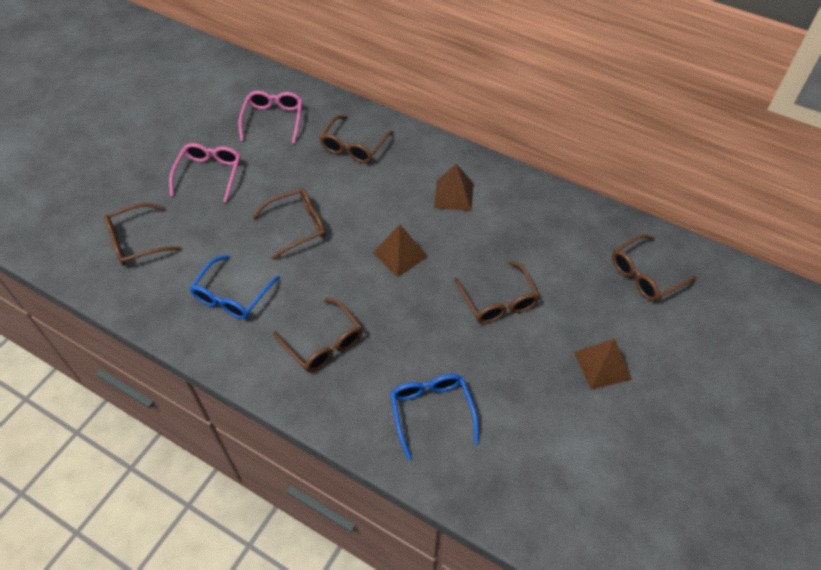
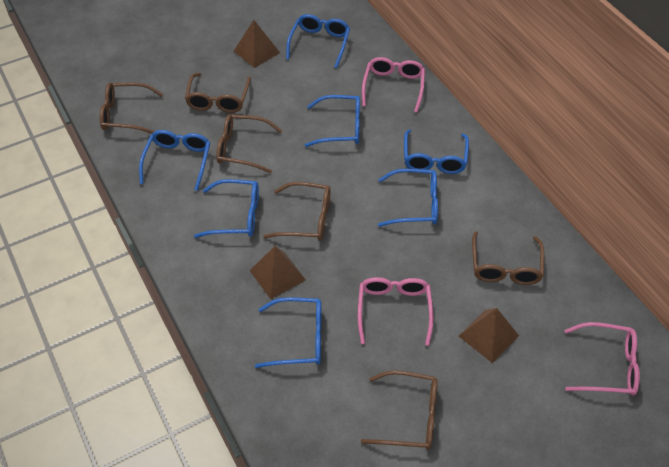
blue glasses: [190,255,280,319] [390,374,479,460] = 2 -> [139,130,210,191] [194,179,259,238] [255,297,321,368] [286,14,350,68] [305,95,360,147] [378,169,438,227] [404,129,469,174] = 7
pink glasses: [169,143,240,203] [238,91,302,144] = 2 -> [358,277,434,346] [362,57,425,113] [564,322,640,396] = 3

